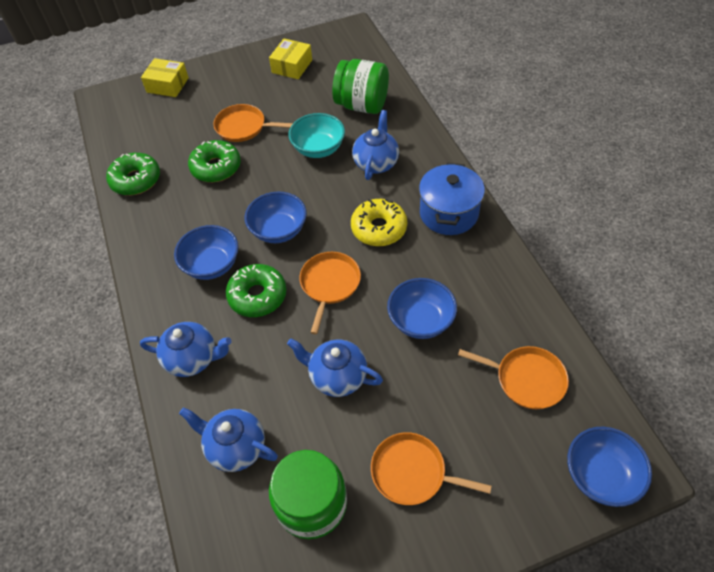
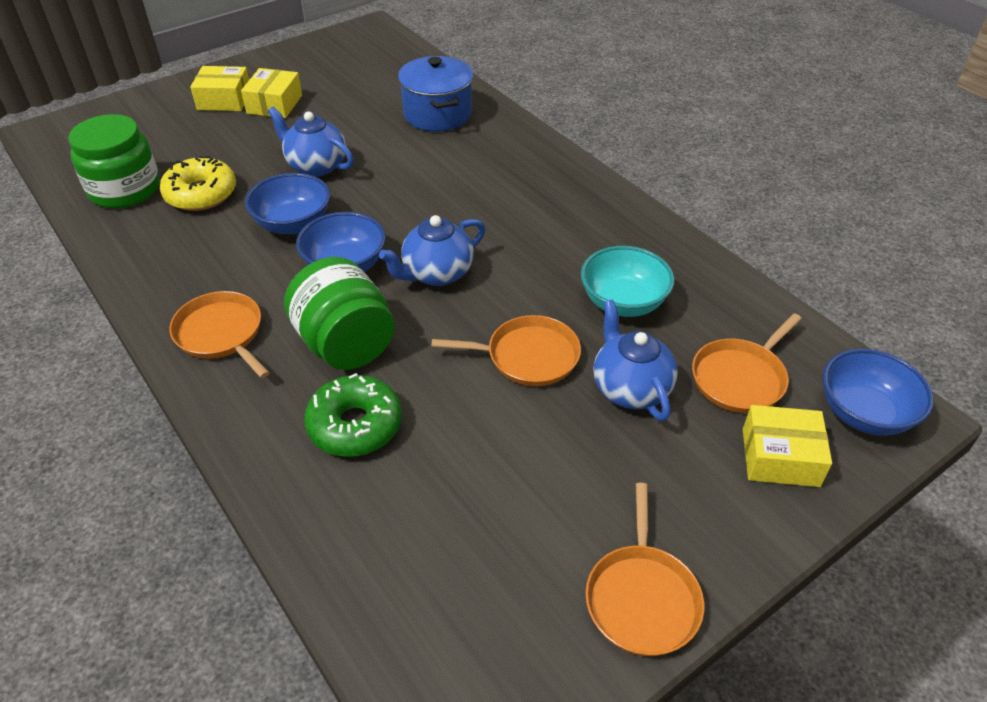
blue bowl: [174,225,239,280] [245,192,307,243] [387,278,457,339] [567,427,652,507] = 4 -> [245,173,330,234] [296,212,386,272] [823,349,934,436] = 3
blue teapot: [140,322,232,377] [179,407,278,472] [287,338,383,397] [352,110,399,180] = 4 -> [268,107,354,177] [379,215,485,286] [593,299,678,421] = 3
green donut: [106,153,160,195] [188,140,241,182] [226,264,287,317] = 3 -> [304,373,402,457] = 1
yellow box: [141,58,189,97] [269,39,312,79] = 2 -> [190,66,249,111] [241,68,302,118] [743,405,832,487] = 3

